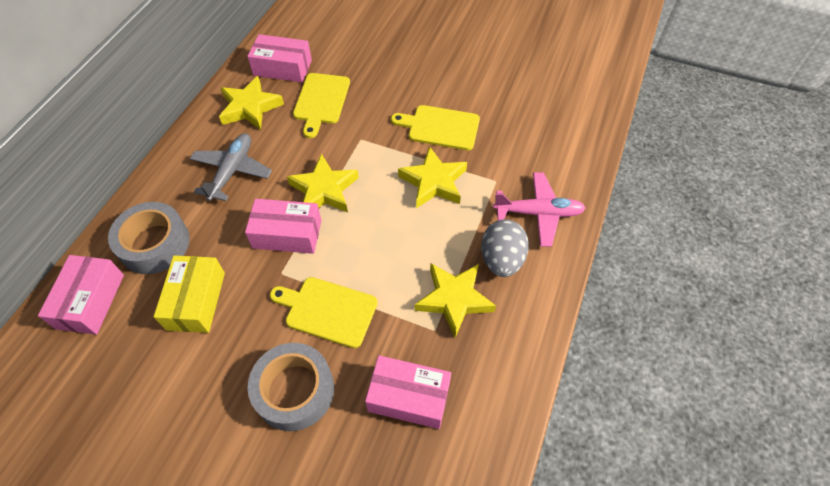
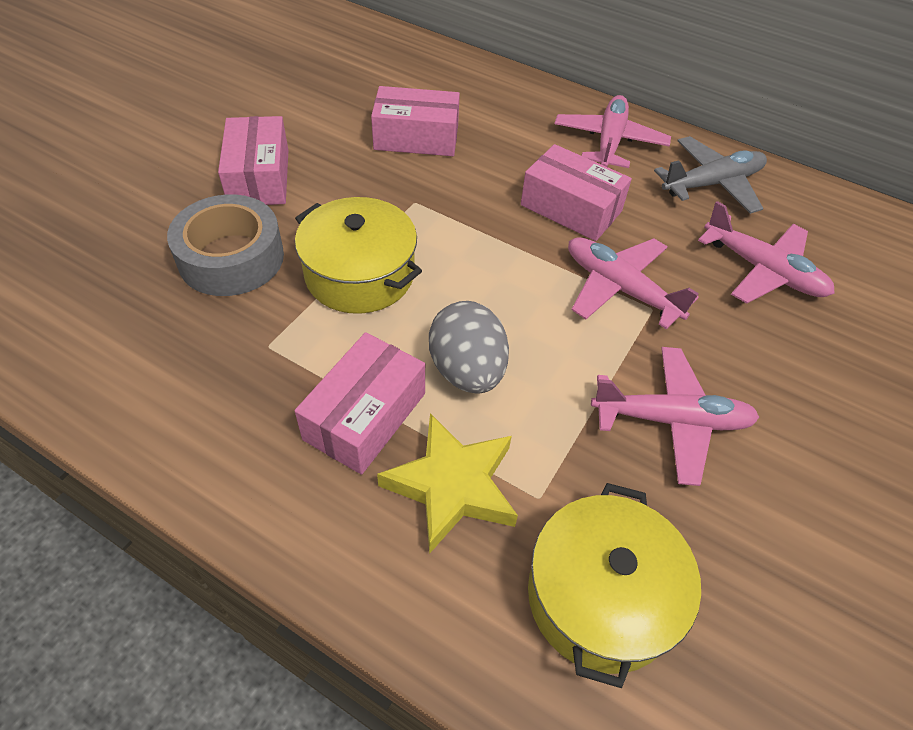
grey tape: [108,202,190,274] [248,343,334,431] = 2 -> [167,194,284,296] = 1
pink plane: [493,172,586,247] = 1 -> [555,95,671,168] [568,237,699,329] [591,347,759,486] [698,201,835,304] = 4
yellow box: [154,255,225,333] = 1 -> none = 0
yellow cutting board: [270,277,378,348] [293,73,350,138] [391,105,480,150] = 3 -> none = 0
yellow pot: none = 0 -> [295,197,422,314] [528,483,701,688] = 2
yellow star: [219,76,284,130] [287,154,359,212] [398,146,467,208] [415,263,496,338] = 4 -> [377,413,518,554] = 1

